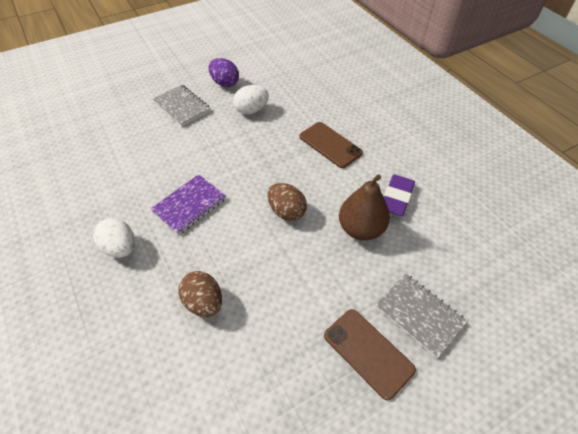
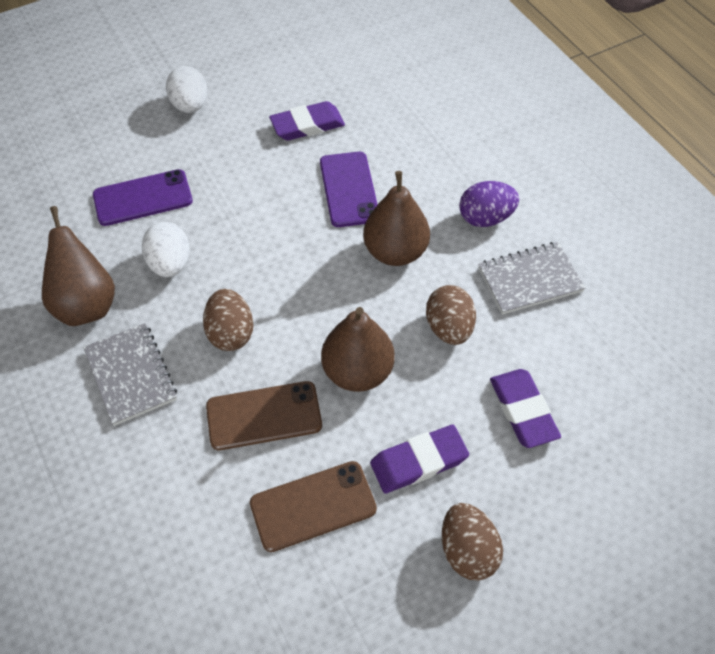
brown egg: [179,271,222,317] [268,183,307,221] = 2 -> [203,289,253,351] [426,285,476,345] [442,503,503,581] = 3
brown pear: [339,174,390,241] = 1 -> [42,206,115,326] [321,307,395,392] [363,171,430,266] = 3
purple eraser: [384,175,415,216] = 1 -> [269,101,345,141] [370,425,469,494] [490,369,561,448] = 3
purple notebook: [150,174,226,235] = 1 -> none = 0
purple phone: none = 0 -> [93,169,193,226] [320,152,378,227] = 2

